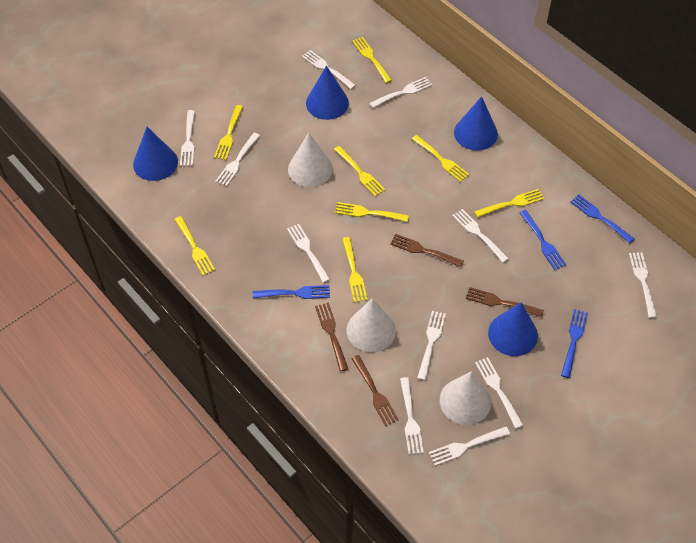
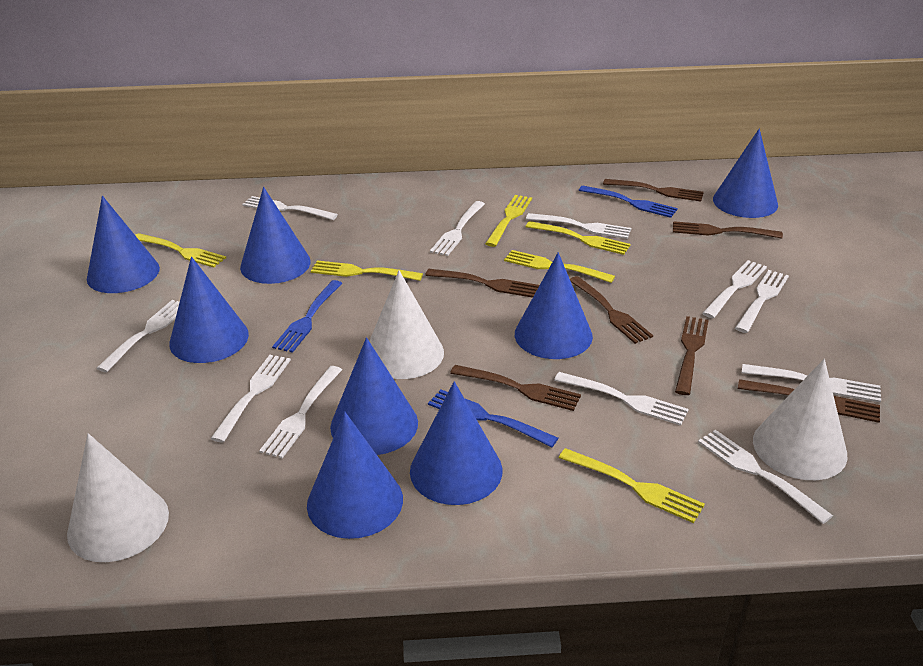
blue cone: [133,127,178,181] [306,65,349,120] [454,96,498,151] [488,302,538,356] = 4 -> [87,196,160,293] [169,257,249,363] [240,187,311,284] [307,412,403,539] [330,337,418,455] [410,381,502,505] [515,252,593,359] [713,128,778,218] = 8
blue fork: [253,285,330,299] [519,210,566,270] [561,309,588,378] [570,195,634,244] = 4 -> [272,280,343,353] [428,390,558,447] [579,185,678,218] = 3
brown fork: [315,302,348,371] [351,355,399,426] [390,234,464,267] [466,287,544,317] = 4 -> [425,269,539,298] [450,365,581,411] [570,276,653,344] [603,179,704,202] [673,221,783,239] [675,316,709,395] [738,379,880,423] = 7
yellow fork: [174,216,215,275] [214,105,243,160] [334,146,385,196] [335,202,409,222] [342,237,368,302] [352,37,392,83] [412,135,469,182] [474,189,544,218] = 8 -> [135,233,226,268] [311,260,423,281] [485,195,532,247] [504,250,615,283] [526,221,631,255] [559,448,705,523] = 6

